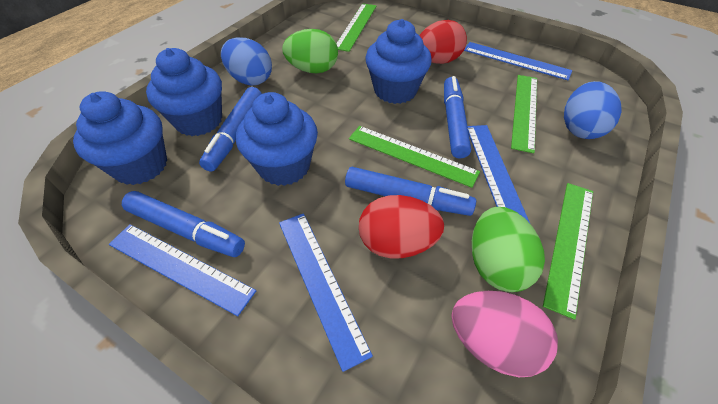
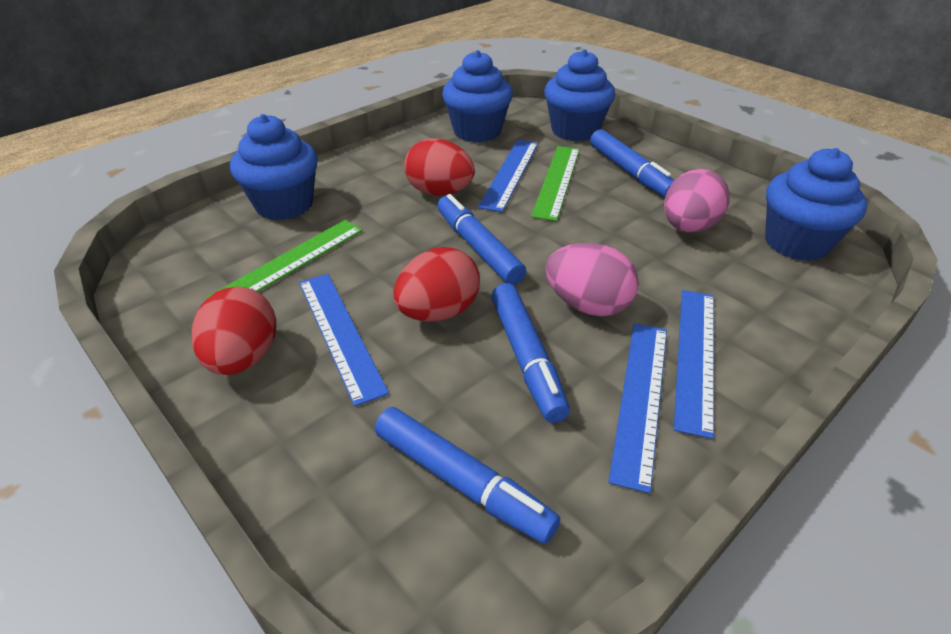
blue egg: [221,37,272,86] [564,81,622,139] = 2 -> none = 0
green egg: [282,29,338,73] [472,207,545,292] = 2 -> none = 0
green ruler: [336,3,376,52] [349,126,480,188] [511,75,537,153] [543,183,593,320] = 4 -> [206,220,363,299] [531,146,580,221] = 2
pink egg: [452,291,558,377] = 1 -> [545,243,639,316] [664,169,730,233] = 2
red egg: [359,195,444,258] [419,20,467,64] = 2 -> [191,286,276,375] [393,247,480,322] [404,138,475,196] = 3

